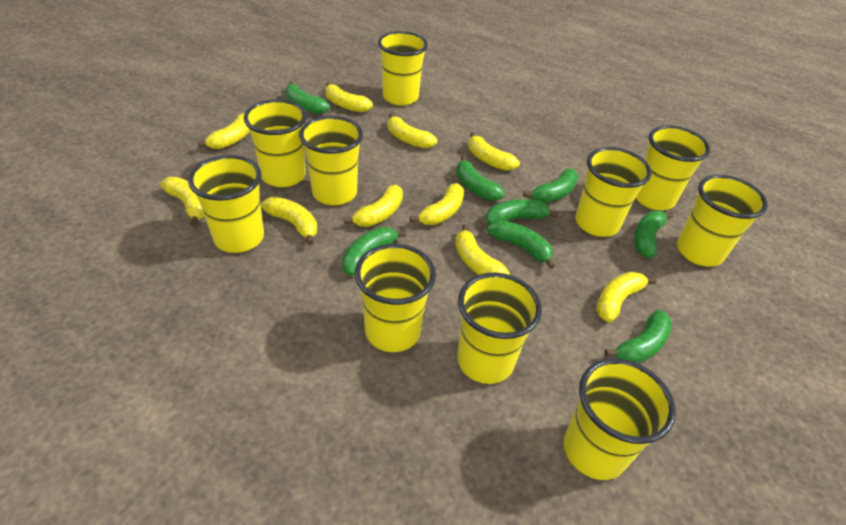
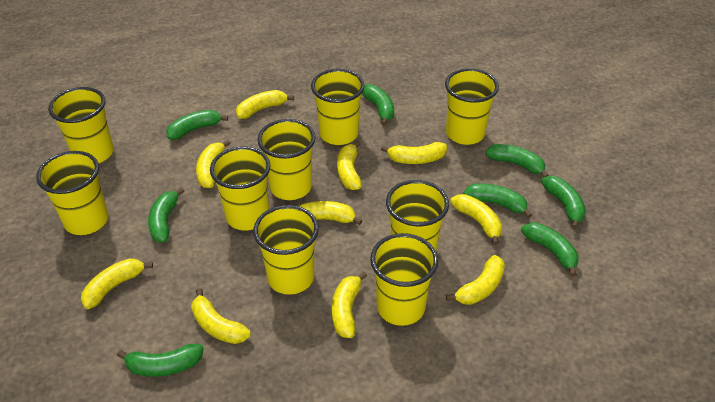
yellow cup: [188,155,264,253] [244,99,307,187] [299,116,363,205] [355,244,436,352] [378,31,428,105] [457,273,542,384] [564,358,676,480] [575,147,652,237] [636,125,710,210] [677,175,768,267] = 10 -> [36,151,109,235] [48,87,114,163] [210,147,270,230] [253,205,319,295] [257,119,315,200] [311,69,365,145] [370,233,438,326] [386,180,449,251] [445,68,499,145] = 9

